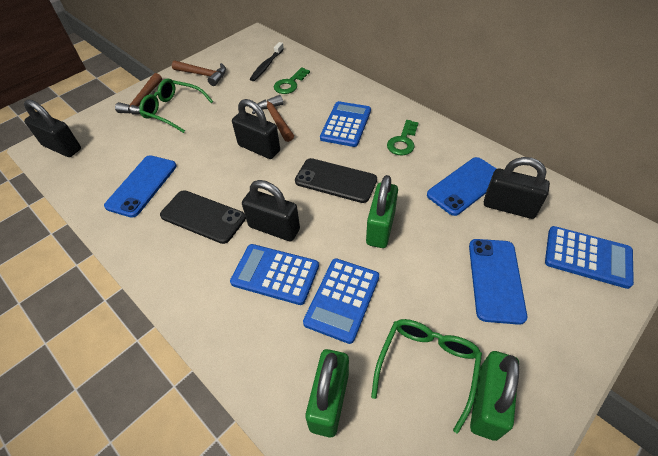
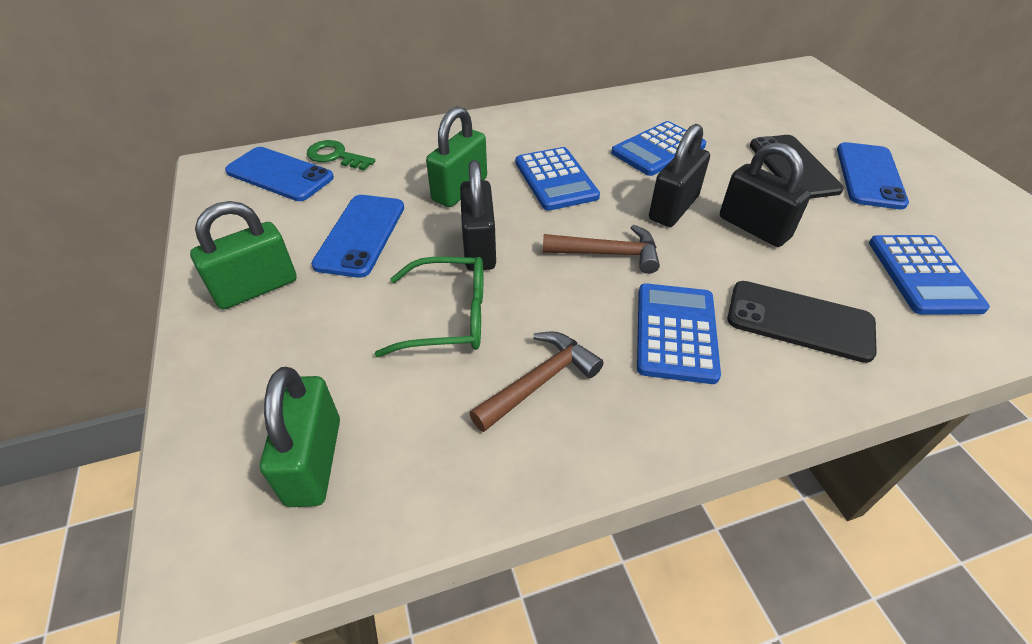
black padlock: [24,99,81,157] [232,99,280,159] [242,180,300,241] [484,157,550,219] = 4 -> [460,160,496,271] [649,124,710,227] [720,142,811,247] = 3
black toothbrush: [250,42,284,81] = 1 -> none = 0
brown hammer: [115,73,162,114] [172,60,226,86] [252,95,294,142] = 3 -> [469,331,604,432] [543,225,660,274] = 2
green glasses: [139,79,213,133] [371,319,482,434] = 2 -> [375,257,483,357] = 1
green key: [274,67,310,94] [387,120,419,156] = 2 -> [307,140,375,170] = 1

